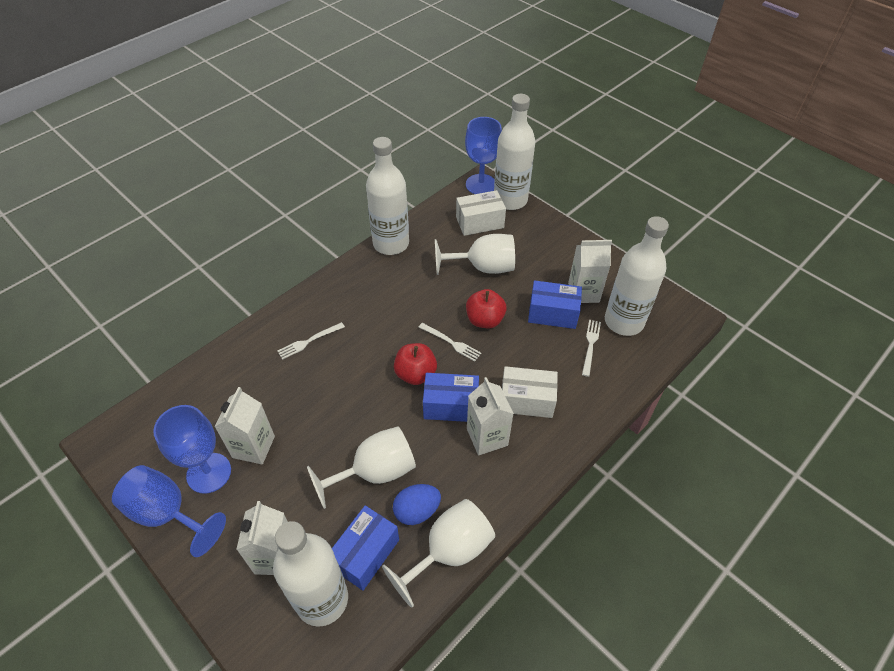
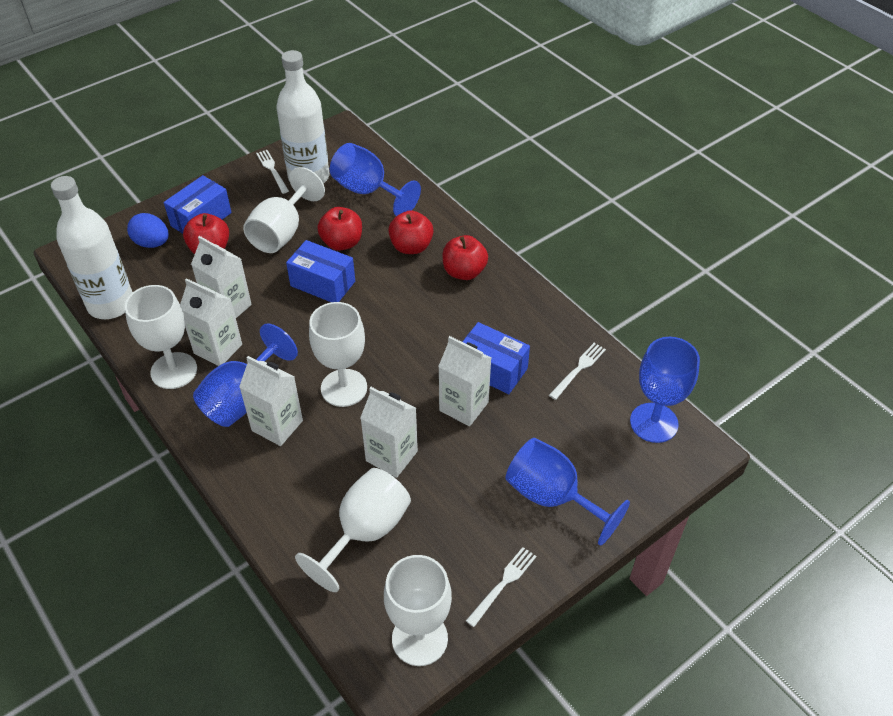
blue goblet: [112,465,226,557] [153,405,231,494] [465,117,502,194] = 3 -> [193,323,298,427] [330,143,421,216] [505,438,630,546] [630,337,700,443] = 4
red apple: [394,343,437,385] [466,289,507,328] = 2 -> [183,213,229,254] [317,207,362,251] [388,210,434,254] [443,235,488,280] = 4
white bottle: [273,521,348,627] [366,137,409,255] [494,94,536,210] [605,216,669,336] = 4 -> [51,176,133,319] [277,50,329,184] = 2
white box: [456,190,506,236] [502,366,558,418] = 2 -> none = 0
white carton: [214,387,275,464] [236,501,288,575] [467,377,514,455] [568,240,612,303] = 4 -> [180,278,242,366] [191,236,252,318] [239,356,303,446] [360,387,418,478] [438,336,491,426] = 5
white goblet: [307,426,416,509] [382,499,495,608] [435,234,515,275] = 3 -> [125,285,197,389] [243,167,325,253] [295,468,411,592] [309,302,367,407] [384,555,452,666] = 5

